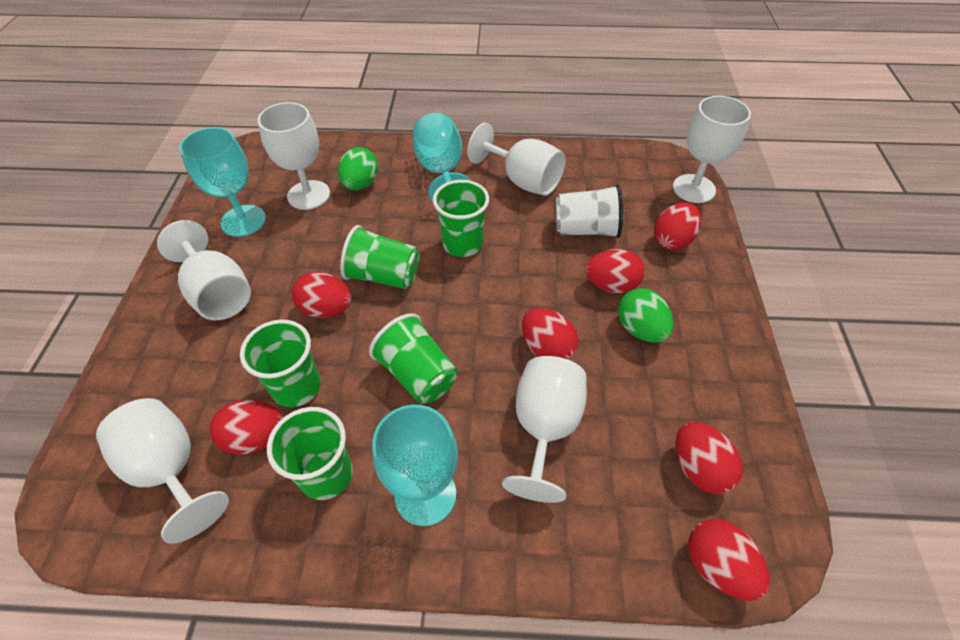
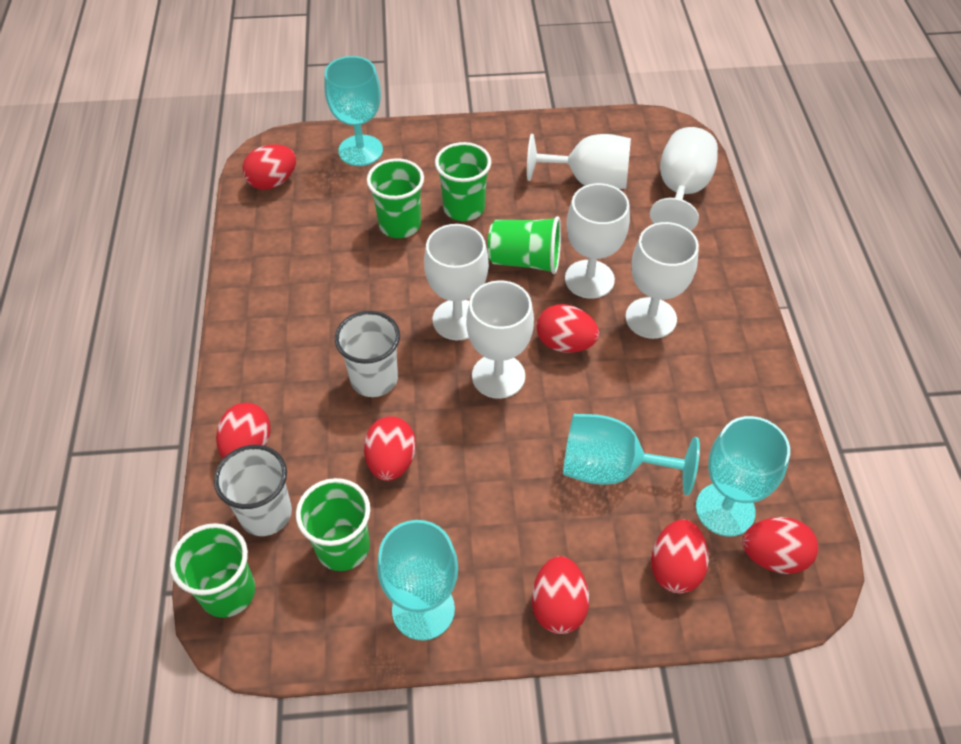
green egg: [338,147,379,190] [618,288,673,343] = 2 -> none = 0
turquoise goblet: [179,127,266,237] [372,405,458,526] [413,113,469,202] = 3 -> [324,56,383,166] [377,520,458,641] [563,414,700,495] [696,416,790,536] = 4
white cup: [556,185,623,238] = 1 -> [214,445,292,536] [335,311,400,397] = 2

